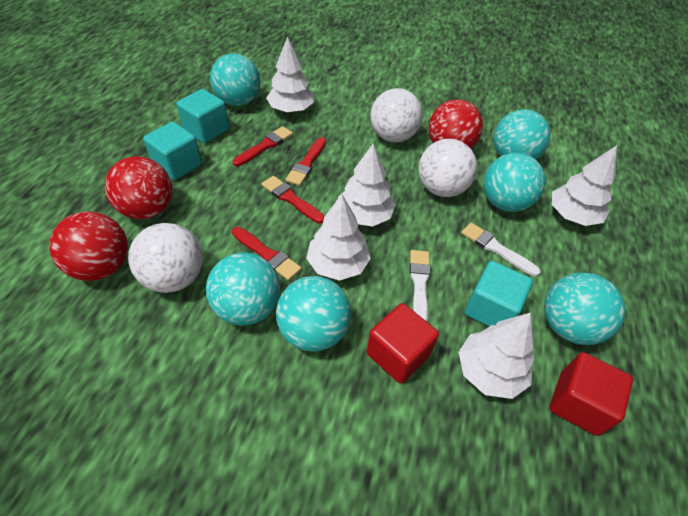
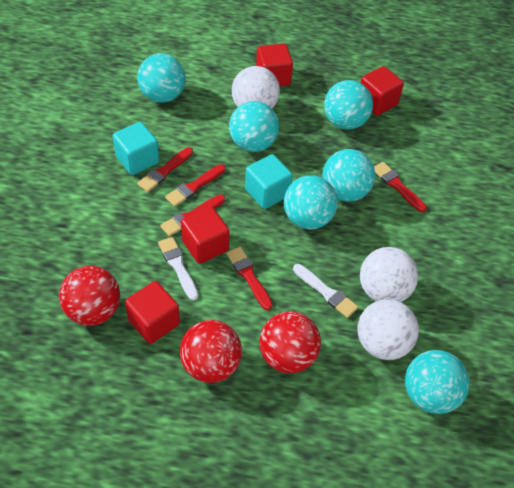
red brush: [232,227,301,280] [233,126,293,166] [262,176,325,223] [285,137,326,186] = 4 -> [137,147,193,192] [160,195,225,236] [165,164,226,207] [227,247,273,310] [374,162,427,212] = 5
red cube: [366,303,439,384] [550,352,633,436] = 2 -> [125,281,180,344] [181,206,230,264] [256,44,293,86] [361,66,404,116] = 4
turquoise cube: [143,121,202,180] [176,89,229,143] [465,261,533,327] = 3 -> [113,122,159,175] [245,154,293,209] = 2
white tree: [266,36,314,113] [306,194,371,281] [338,143,396,226] [459,312,535,399] [552,145,617,226] = 5 -> none = 0

